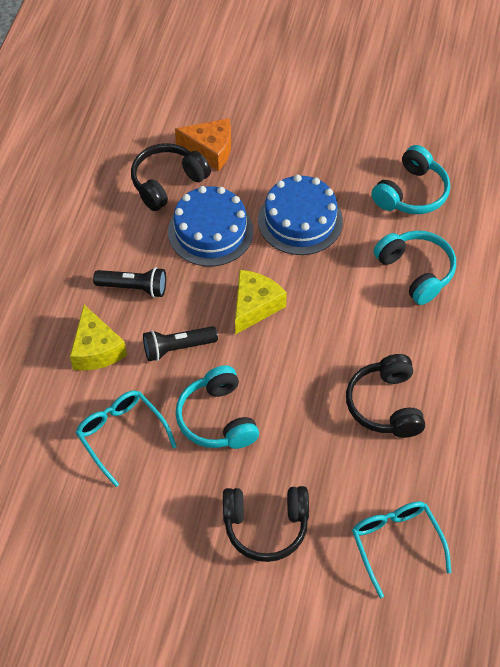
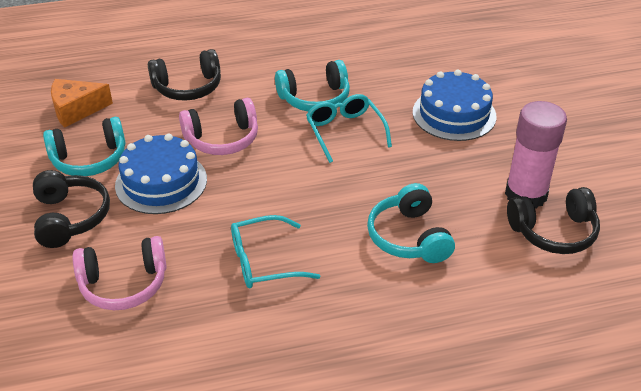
black flashlight: [93,267,166,298] [143,326,218,361] = 2 -> none = 0
pink glue stick: none = 0 -> [505,101,567,209] = 1
pink headphones: none = 0 -> [73,236,167,310] [179,98,258,155] = 2
yellow cheese: [70,305,127,371] [235,270,287,335] = 2 -> none = 0

